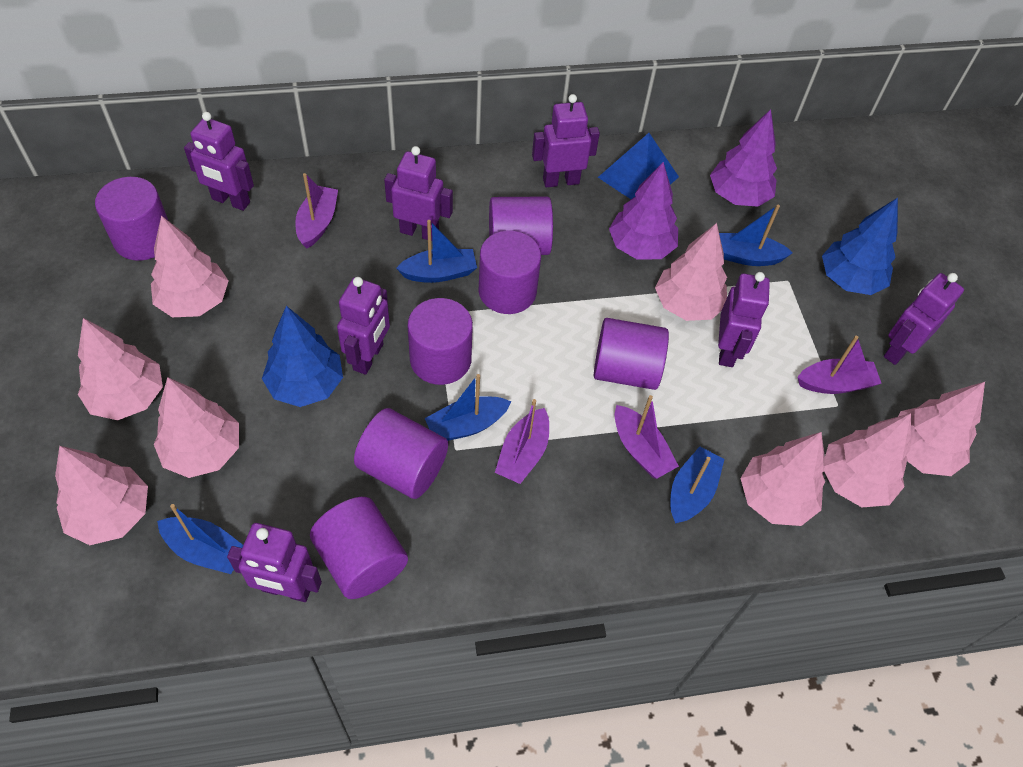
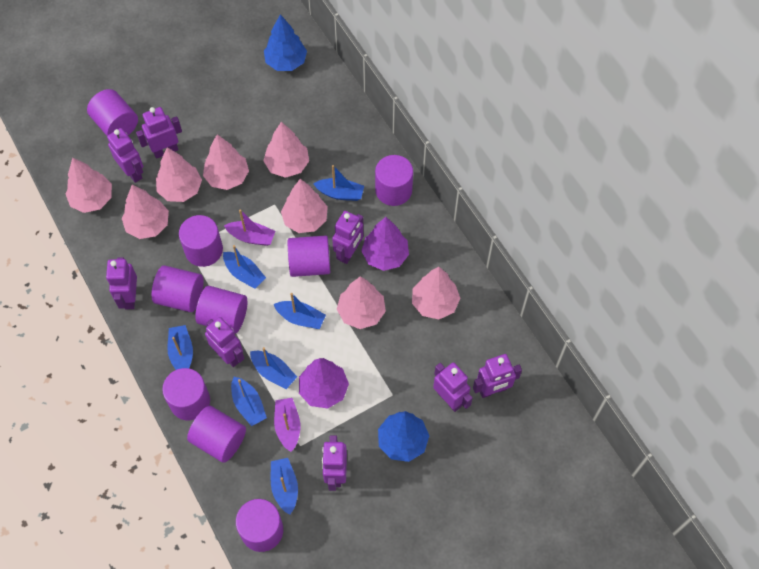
blue boat: [157,504,243,574] [396,220,477,283] [425,374,511,441] [671,446,724,524] [719,205,793,266] = 5 -> [167,325,193,370] [223,245,266,289] [231,377,267,426] [250,347,297,389] [271,458,298,515] [274,293,326,329] [313,165,364,201] = 7
blue pyramid: [598,133,679,199] = 1 -> none = 0
purple boat: [295,173,338,249] [495,399,549,484] [615,395,679,479] [797,336,882,394] = 4 -> [224,210,275,246] [274,398,300,452] = 2
purple cylinder: [95,177,168,261] [310,497,408,599] [354,408,448,499] [407,298,473,385] [478,230,541,314] [489,196,553,255] [594,318,669,390] = 7 -> [87,89,138,136] [152,266,204,312] [162,368,210,420] [179,215,223,267] [187,406,246,463] [195,286,247,334] [236,499,283,552] [288,236,330,277] [375,155,413,206] = 9
purple robot: [184,112,254,211] [227,523,322,602] [337,277,390,375] [384,146,453,241] [532,94,600,187] [718,272,770,367] [884,273,964,365] = 7 -> [106,257,137,309] [107,128,143,183] [136,107,182,159] [205,317,245,367] [322,435,347,491] [332,211,364,264] [433,362,473,412] [473,354,522,398] = 8

